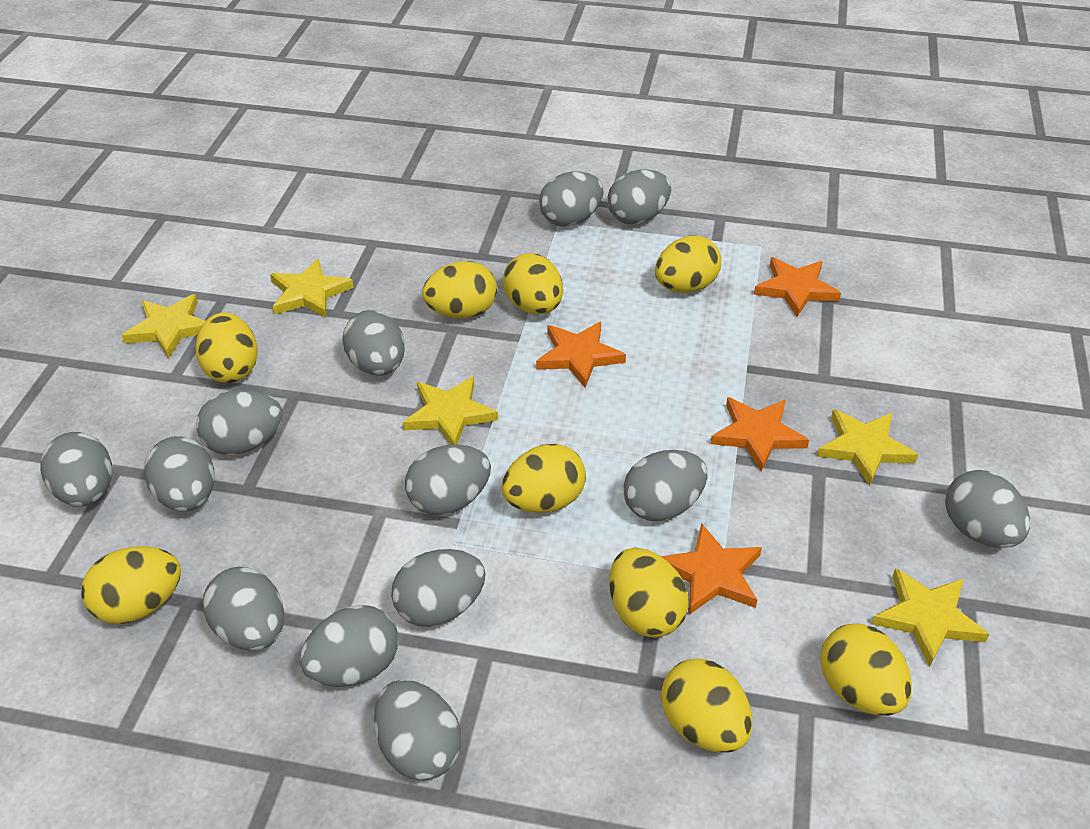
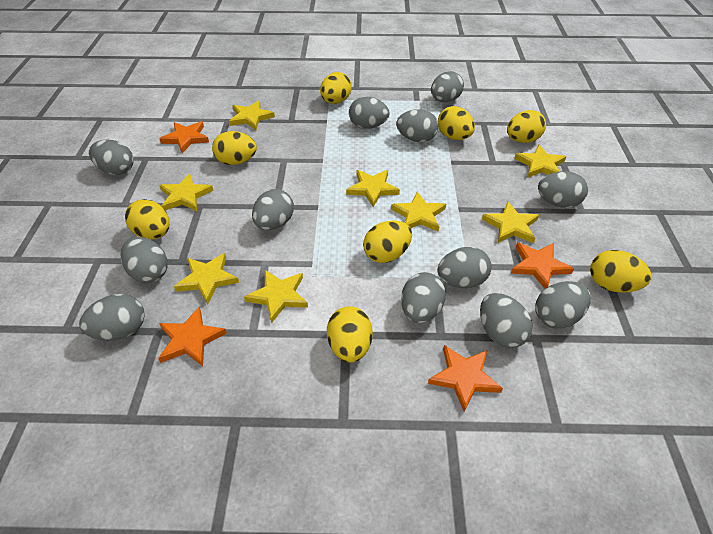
grey egg: [40,432,112,507] [144,436,215,512] [196,390,283,455] [203,567,284,651] [300,605,398,687] [342,310,405,375] [374,680,461,781] [391,549,486,627] [405,445,491,516] [539,171,603,227] [607,169,671,225] [623,450,707,521] [945,470,1030,548] = 13 -> [79,294,145,340] [89,140,134,175] [121,237,168,283] [252,189,294,230] [349,97,389,129] [396,109,438,142] [401,272,446,323] [431,71,464,102] [437,247,492,288] [480,293,533,348] [535,281,591,329] [538,171,588,208] = 12
yellow egg: [81,546,181,624] [195,312,258,383] [422,261,497,318] [502,444,586,513] [503,253,563,314] [609,548,689,638] [655,236,721,293] [661,658,753,752] [820,623,912,716] = 9 -> [125,199,170,239] [212,131,257,165] [320,72,352,104] [327,306,373,363] [363,221,412,263] [438,106,475,140] [507,110,546,143] [590,250,652,293] = 8
yellow star: [122,294,205,359] [270,258,354,318] [403,376,498,445] [817,409,918,486] [872,568,989,667] = 5 -> [159,173,214,211] [174,253,239,304] [229,100,275,130] [244,270,308,323] [346,170,400,207] [391,192,446,232] [482,201,539,243] [514,144,567,178] = 8

